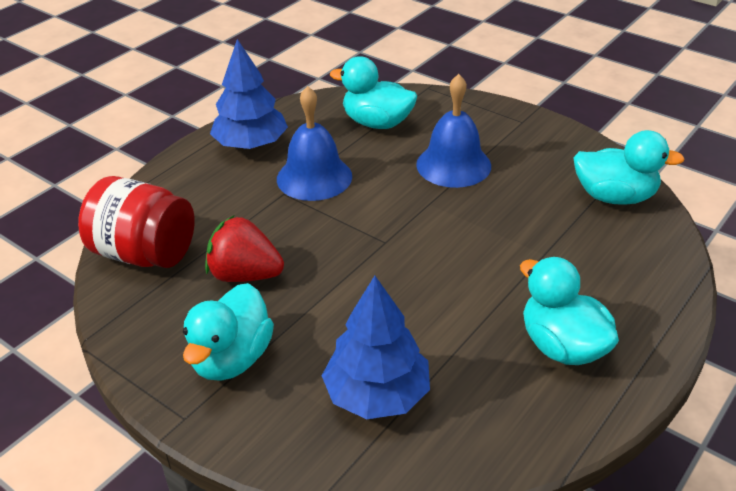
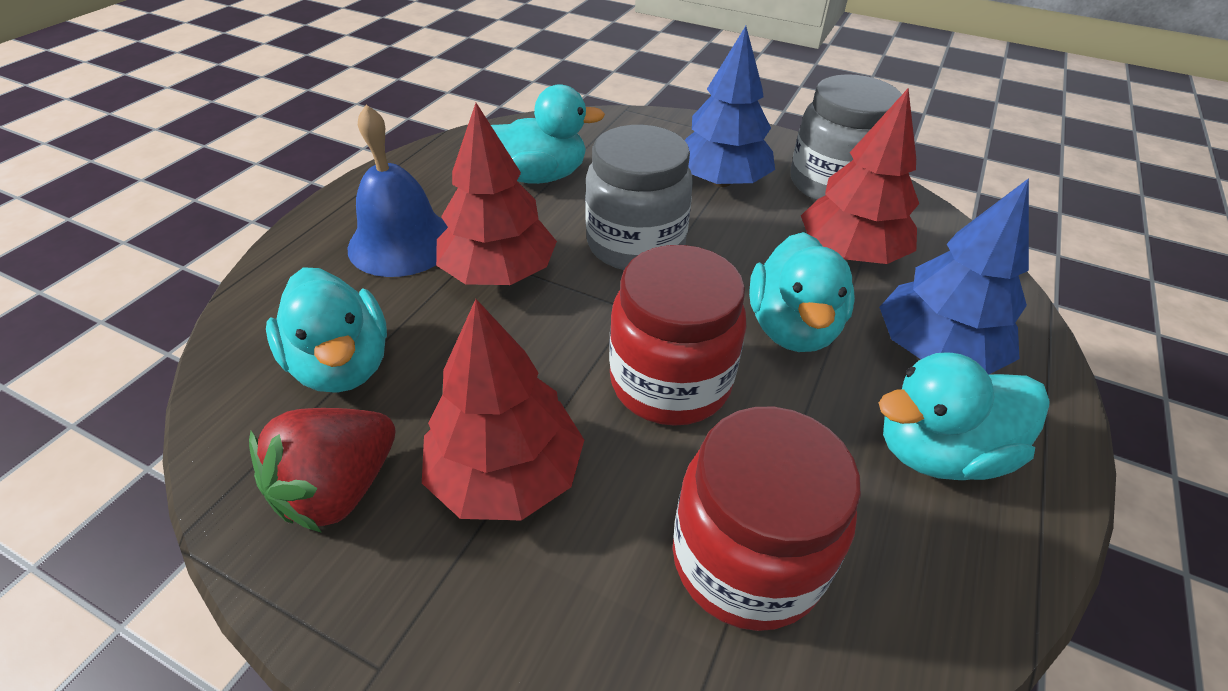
blue bell: [277,86,352,201] [416,74,491,188] = 2 -> [348,105,448,277] = 1
grey jar: none = 0 -> [585,125,693,270] [791,74,902,200] = 2
red jar: [78,176,195,268] = 1 -> [609,245,746,426] [673,407,861,631] = 2
red tree: none = 0 -> [422,299,584,520] [436,103,557,285] [801,89,919,264] = 3

